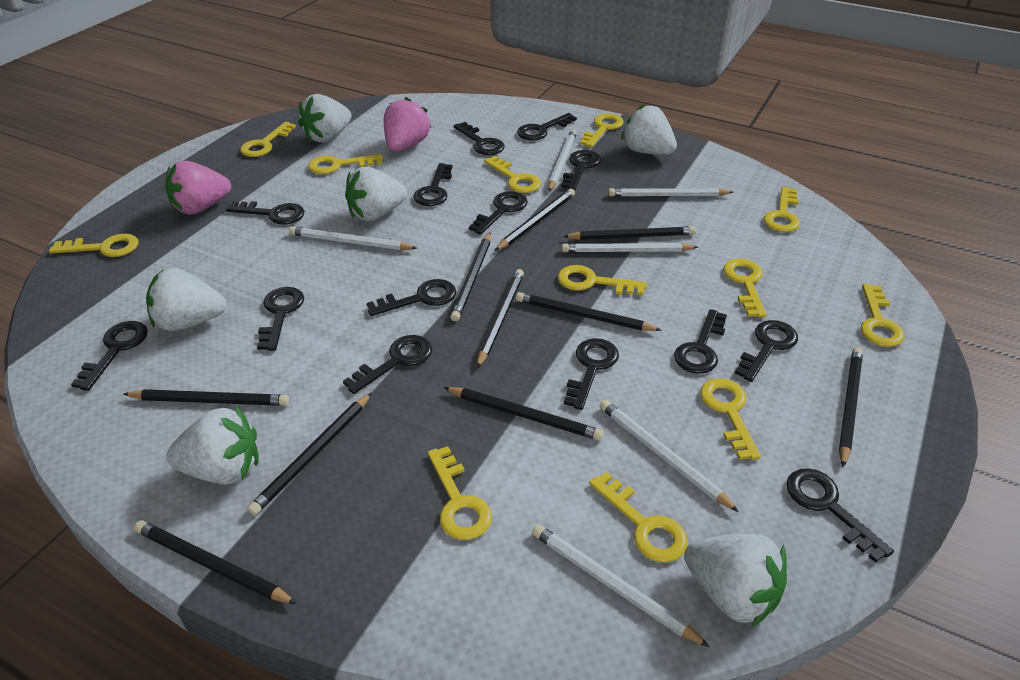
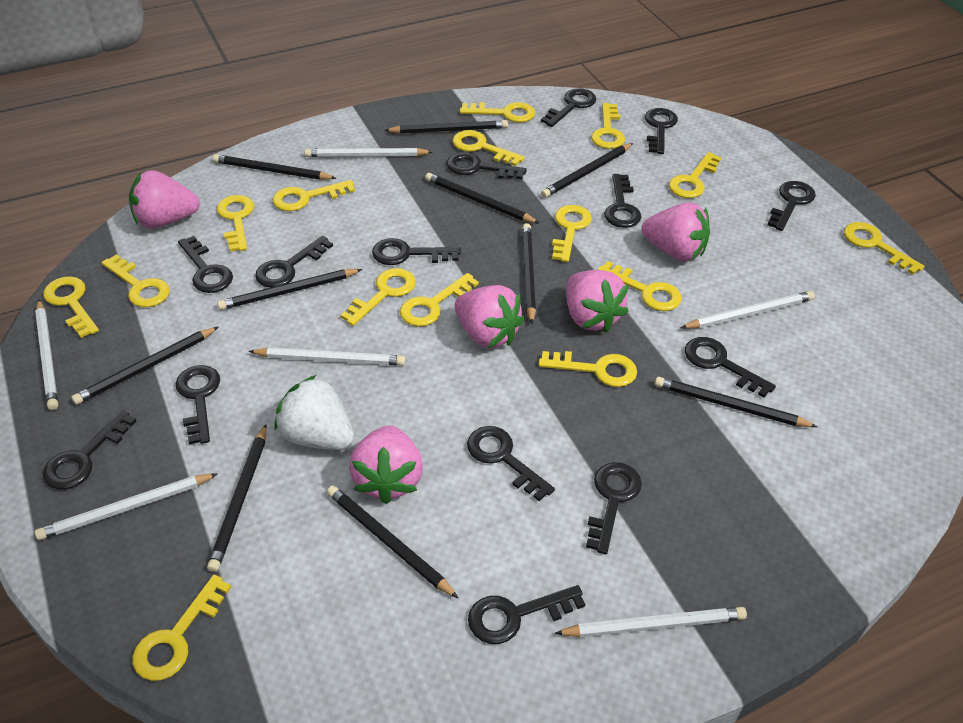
pink strawberry: [166,161,231,215] [384,97,431,152] = 2 -> [129,170,200,228] [349,425,423,504] [455,285,524,348] [566,270,629,333] [642,202,710,262] = 5
white strawberry: [146,268,226,331] [166,407,259,484] [298,94,351,143] [345,167,407,221] [621,104,677,155] [684,534,787,628] = 6 -> [274,375,354,450] = 1
yellow key: [49,234,138,257] [240,122,296,157] [308,154,383,174] [428,446,492,540] [484,156,541,193] [558,265,647,295] [580,113,624,147] [589,472,688,563] [700,378,761,460] [723,259,767,317] [764,187,800,232] [861,284,905,347] = 12 -> [43,276,99,338] [101,254,170,307] [132,575,231,681] [217,195,254,252] [272,180,355,211] [341,268,416,326] [400,273,479,327] [453,130,525,166] [460,102,535,122] [538,351,637,387] [552,205,592,262] [591,103,625,149] [598,261,682,311] [669,152,721,198] [844,222,925,275] = 15

